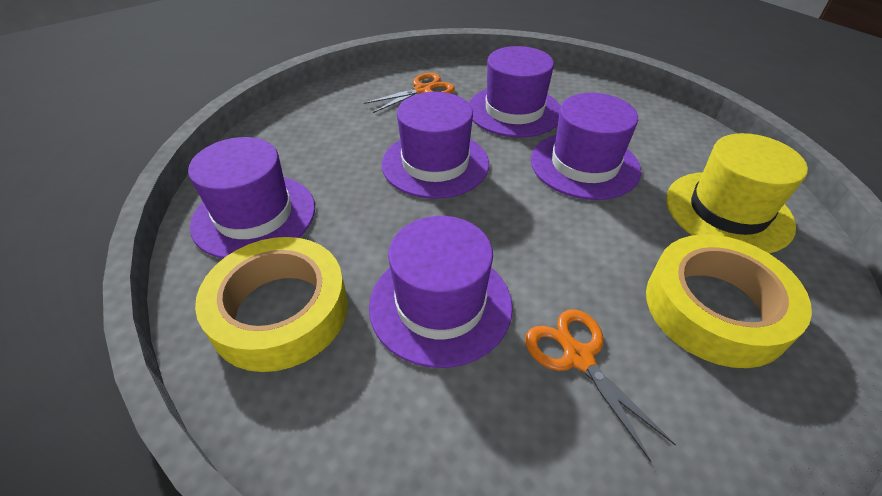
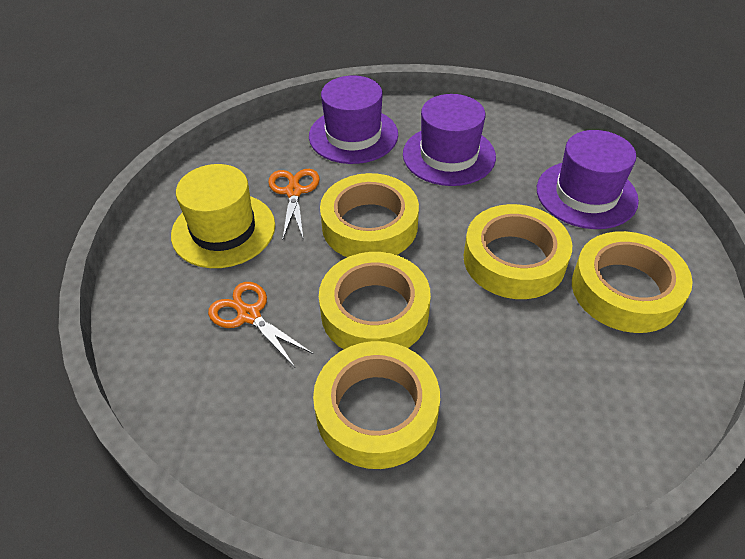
purple hat: [188,137,315,259] [369,216,513,368] [382,92,489,199] [469,46,560,137] [531,93,641,200] = 5 -> [309,75,398,164] [403,94,496,186] [537,130,639,229] = 3
yellow tape: [195,237,348,372] [646,234,812,368] = 2 -> [313,341,440,469] [319,252,431,349] [320,173,419,257] [464,204,572,299] [572,231,693,333] = 5

